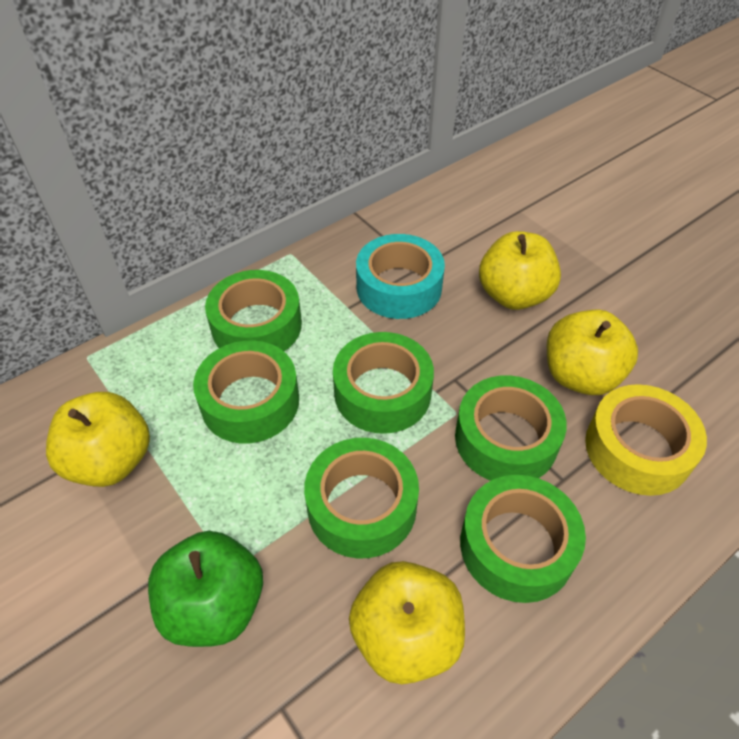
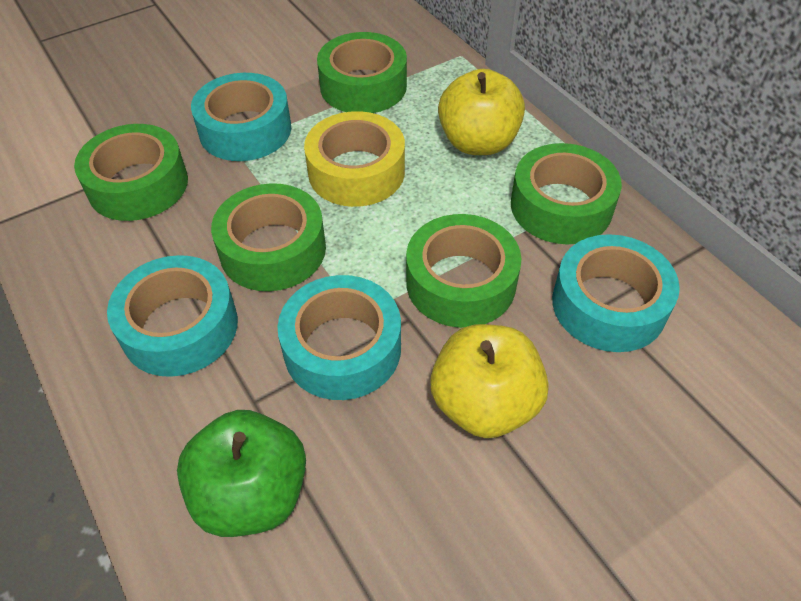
green tape: [193,340,299,444] [205,270,302,351] [304,438,419,559] [333,332,434,434] [455,375,567,481] [460,475,586,603] = 6 -> [74,124,188,221] [211,183,326,291] [317,32,407,113] [406,214,521,328] [511,143,622,244] = 5
turquoise tape: [356,234,445,319] = 1 -> [107,255,238,377] [191,73,291,161] [278,275,401,400] [552,234,680,352] = 4
yellow apple: [46,392,150,487] [349,561,465,684] [479,231,561,310] [547,309,638,395] = 4 -> [430,324,549,438] [438,69,525,155] = 2

